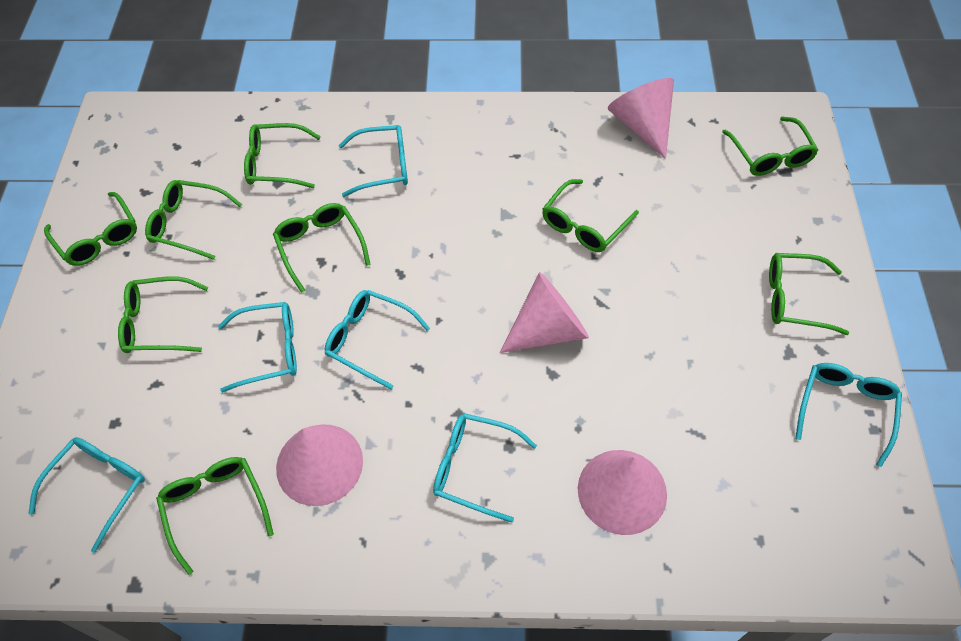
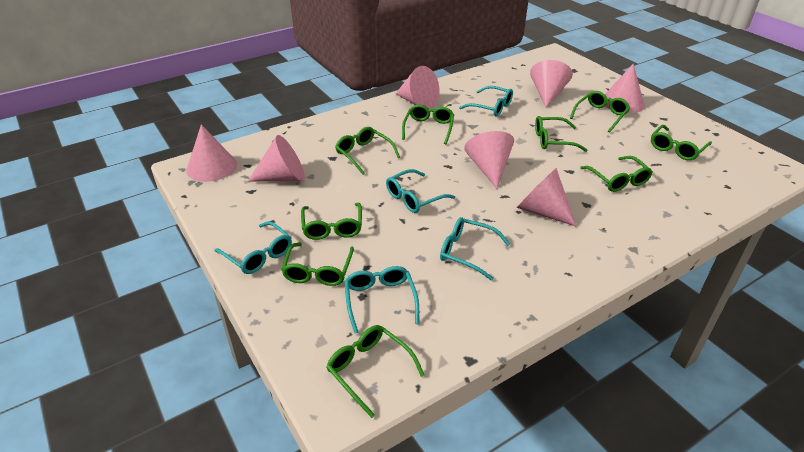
pink cone: [276,424,363,506] [500,272,589,353] [578,450,667,535] [607,78,674,159] = 4 -> [186,125,237,182] [248,135,305,182] [395,66,440,109] [464,131,514,189] [517,168,577,227] [530,60,573,108] [605,64,645,113] = 7
turquoise glasses: [28,437,145,553] [218,302,297,393] [324,290,430,389] [339,125,408,197] [433,413,537,523] [795,363,902,467] = 6 -> [214,221,292,274] [345,266,419,334] [386,169,455,213] [440,217,510,281] [459,86,513,116] = 5

